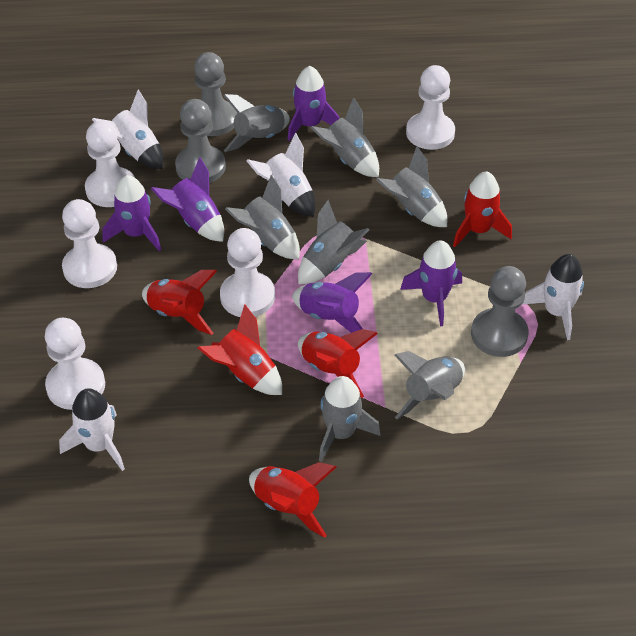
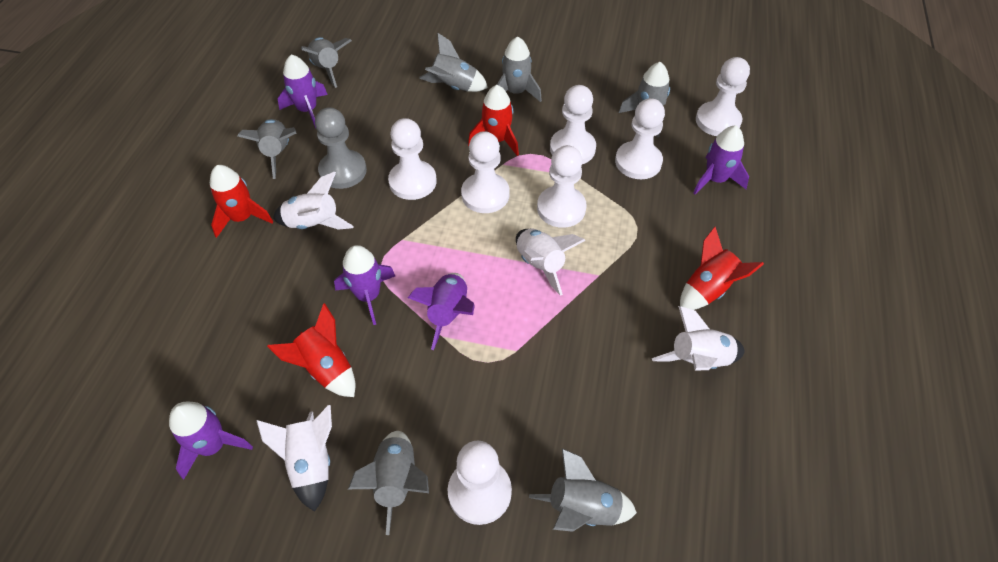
grey pawn: [175,99,226,183] [194,52,237,136] [471,266,529,357] = 3 -> [315,107,367,189] = 1
red rocket: [142,270,217,335] [198,304,282,395] [249,462,336,538] [298,329,378,398] [453,172,512,247] = 5 -> [210,165,273,238] [267,303,355,397] [468,85,519,156] [680,227,764,310] = 4
white pawn: [45,318,105,410] [62,199,117,288] [85,121,134,207] [220,228,275,317] [406,65,455,150] = 5 -> [388,118,437,200] [447,440,512,525] [461,131,509,213] [537,145,587,228] [550,85,596,164] [615,98,665,179] [696,57,750,136] = 7

